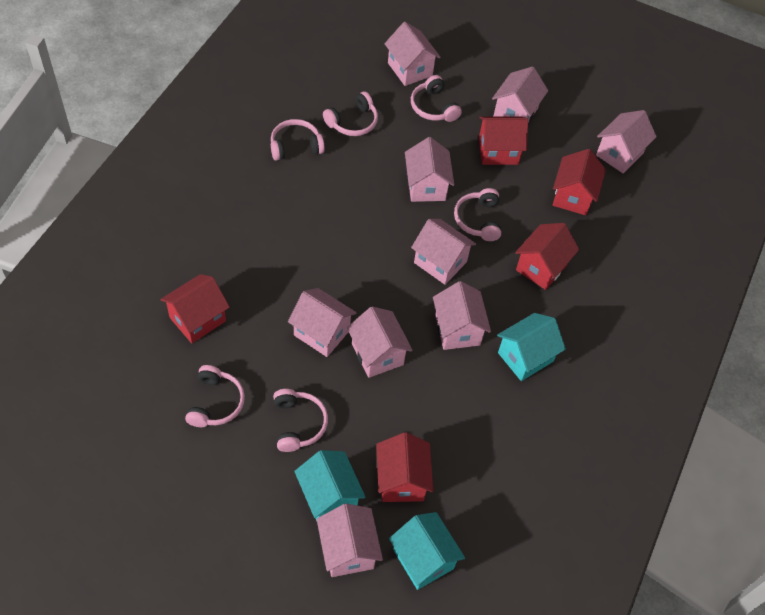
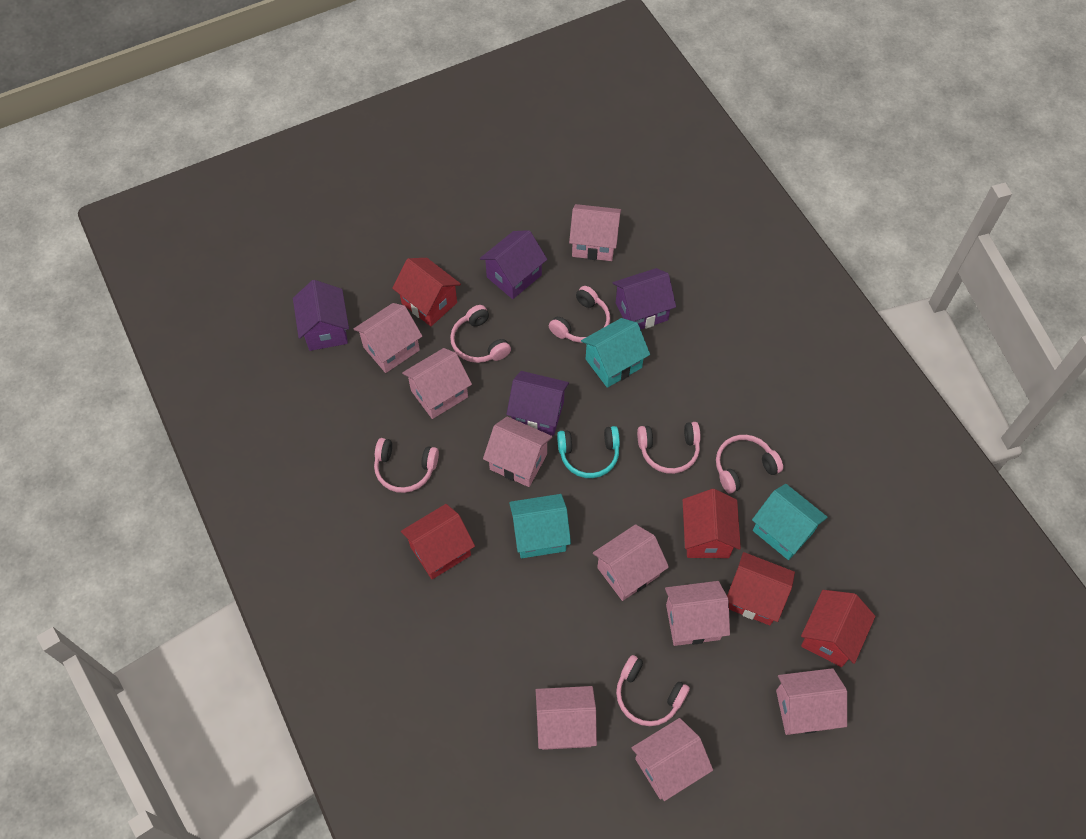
purple house: none = 0 -> [293,280,349,351] [480,230,547,299] [506,371,569,436] [613,268,676,330] = 4
turquoise headphones: none = 0 -> [557,426,620,478] = 1

